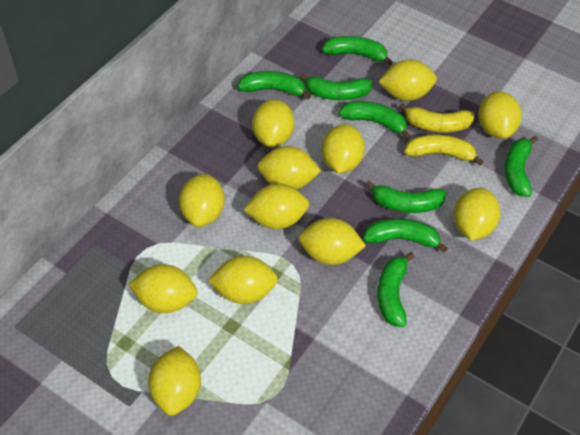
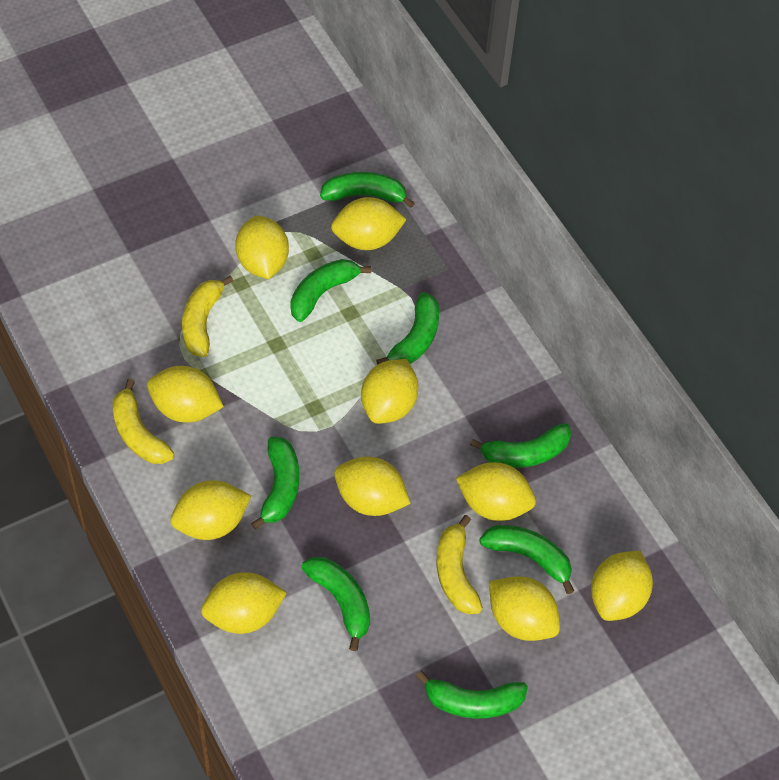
yellow banana: [399,103,475,132] [405,134,483,165] = 2 -> [113,379,174,464] [182,276,233,357] [437,515,483,614] = 3
yellow lemon: [128,264,198,313] [148,346,201,416] [179,174,225,227] [208,256,278,304] [243,184,309,229] [252,99,294,147] [257,146,321,189] [298,218,366,265] [321,124,365,173] [378,60,437,101] [454,188,500,241] [478,92,522,139] = 12 -> [147,366,224,422] [170,480,251,540] [201,572,287,634] [235,216,289,279] [331,197,407,250] [334,457,411,516] [361,359,419,424] [456,462,536,521] [489,576,560,641] [591,551,653,621] = 10

